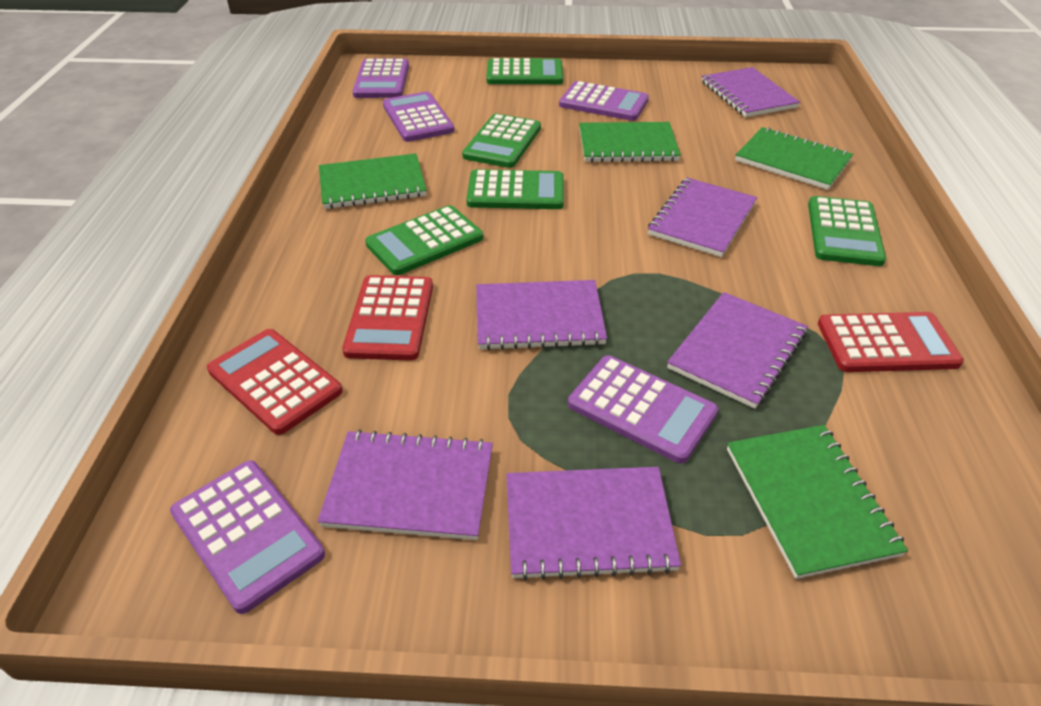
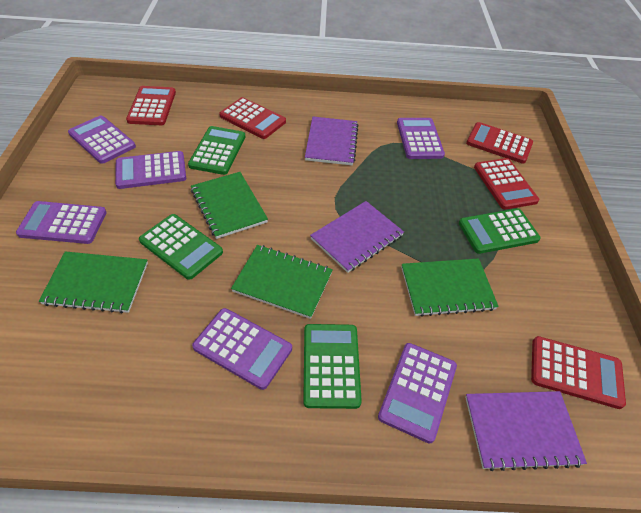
green calculator: [365,205,483,275] [462,113,541,168] [466,169,564,209] [486,58,563,84] [808,196,886,266] = 5 -> [139,214,223,280] [188,126,245,175] [303,324,362,409] [459,208,541,254] = 4
purple calculator: [170,460,325,614] [352,59,409,98] [383,91,454,142] [559,81,649,121] [568,355,718,464] = 5 -> [16,201,107,244] [68,116,136,164] [115,151,186,189] [192,308,292,390] [378,343,457,444] [397,118,445,159] = 6
purple notebook: [317,429,493,540] [476,280,607,350] [506,467,681,581] [648,178,757,257] [667,292,808,409] [702,67,800,117] = 6 -> [305,117,358,165] [310,201,404,273] [465,391,587,471] = 3
red calculator: [207,329,343,435] [342,275,433,361] [818,312,964,372] = 3 -> [126,86,176,125] [219,97,286,139] [466,122,533,164] [474,158,539,210] [531,336,626,409] = 5

